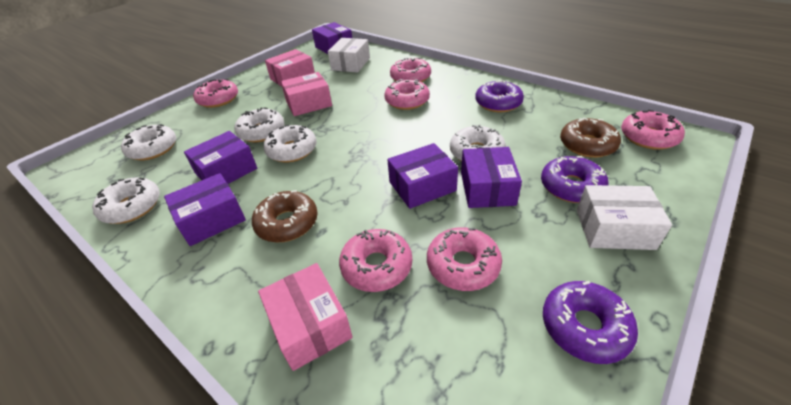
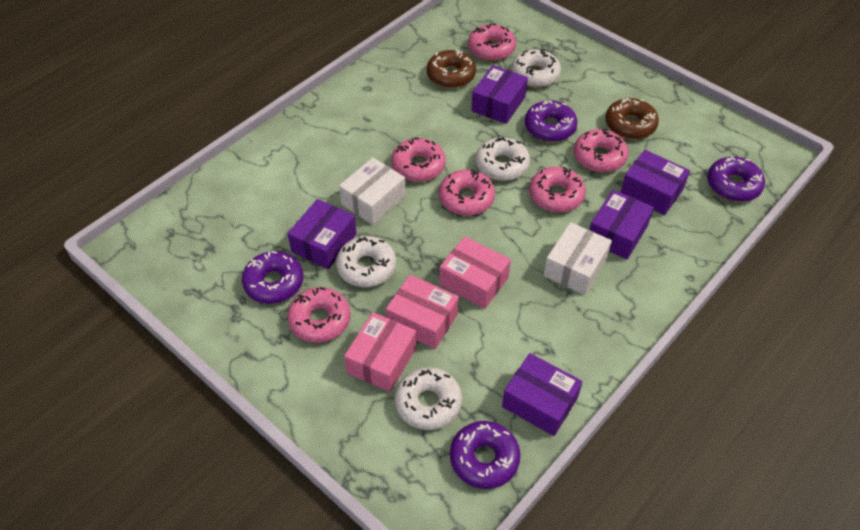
purple donut: [475,80,524,112] [541,156,609,203] [543,281,638,364] = 3 -> [242,251,303,304] [450,421,520,489] [525,100,578,142] [707,157,765,202] = 4
white donut: [92,178,160,224] [121,124,176,160] [234,107,284,142] [263,125,316,162] [450,125,506,161] = 5 -> [336,236,396,287] [395,367,462,430] [476,137,530,181] [511,49,561,87] = 4

